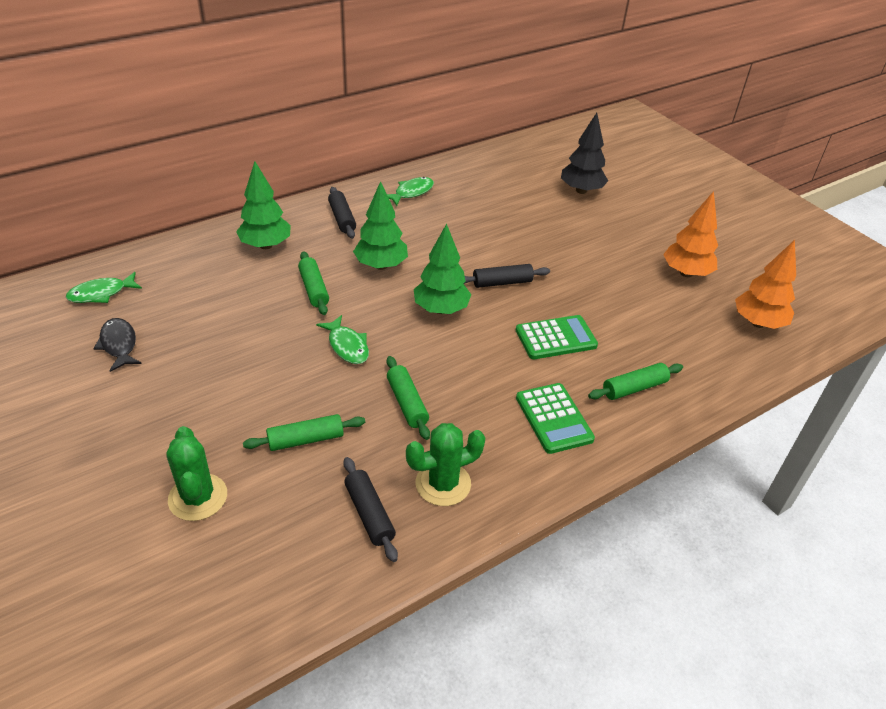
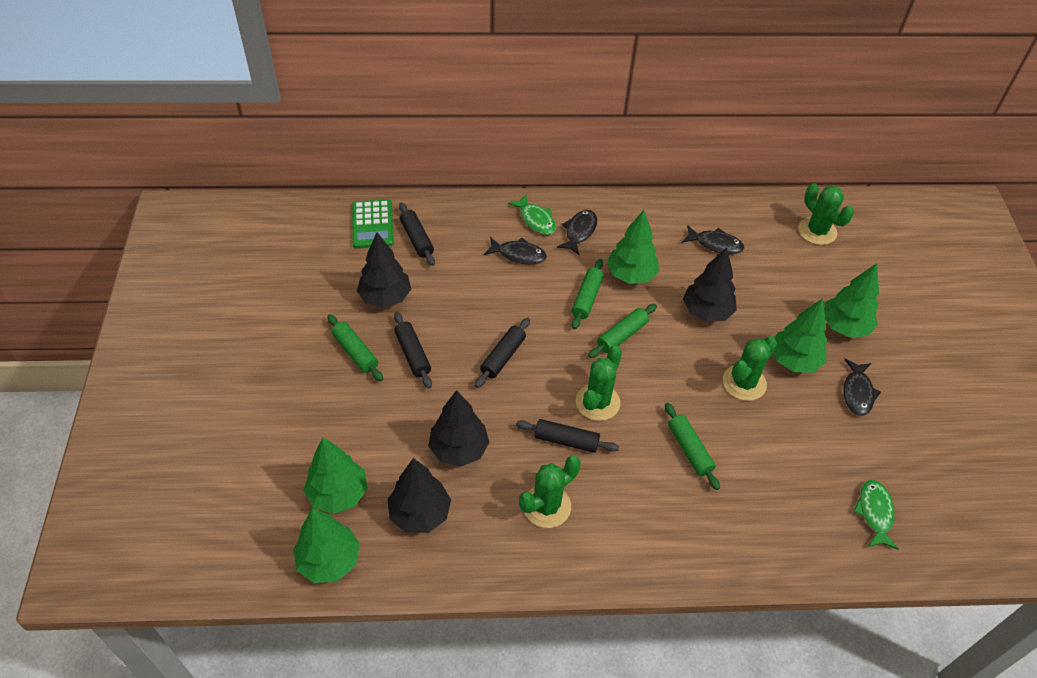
black fish: [93,318,142,372] = 1 -> [484,237,547,264] [557,210,597,255] [682,225,744,254] [843,359,881,416] = 4
black rolling pin: [328,187,356,239] [343,457,398,562] [463,264,550,288] = 3 -> [394,312,432,388] [399,203,435,266] [475,317,530,388] [516,419,619,453] = 4
black tree: [561,113,608,194] = 1 -> [357,232,411,308] [387,458,451,533] [429,390,489,467] [683,247,737,322] = 4
green cactus: [166,426,227,521] [406,423,485,506] = 2 -> [519,456,581,528] [576,346,622,421] [723,336,777,401] [798,183,854,245] = 4
green calculator: [516,315,598,359] [516,383,595,454] = 2 -> [352,199,394,249] = 1
green fish: [66,272,142,303] [316,315,369,364] [387,177,434,206] = 3 -> [508,194,556,235] [853,480,899,550] = 2
green tree: [236,161,291,249] [353,181,408,270] [414,224,472,314] = 3 -> [293,508,360,583] [303,437,367,514] [607,210,659,284] [773,298,827,373] [824,263,879,338] = 5
orange tree: [663,191,718,277] [735,240,796,329] = 2 -> none = 0

